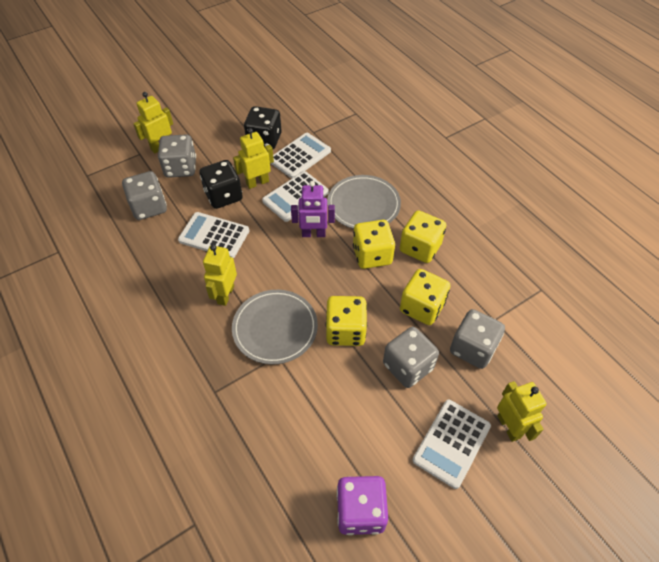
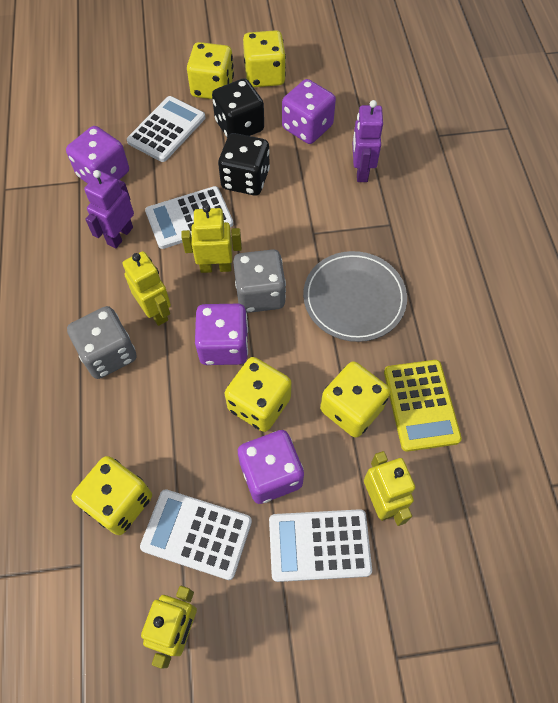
grey dice: [122,171,167,220] [158,134,196,178] [383,327,439,388] [450,309,505,369] = 4 -> [67,306,137,379] [233,249,286,313] = 2
grey plate: [232,290,318,365] [327,175,401,229] = 2 -> [303,251,407,342] = 1
purple dice: [337,476,388,535] = 1 -> [66,126,129,184] [195,304,248,365] [238,430,304,504] [282,79,336,144] = 4
purple robot: [291,181,335,237] = 1 -> [84,170,134,249] [353,100,383,182] = 2
yellow calculator: none = 0 -> [384,360,462,452] = 1
yellow dice: [326,296,367,346] [353,220,395,269] [400,210,446,263] [400,269,450,325] = 4 -> [72,456,152,535] [187,42,234,99] [225,357,292,432] [243,30,286,87] [320,361,390,438] = 5

